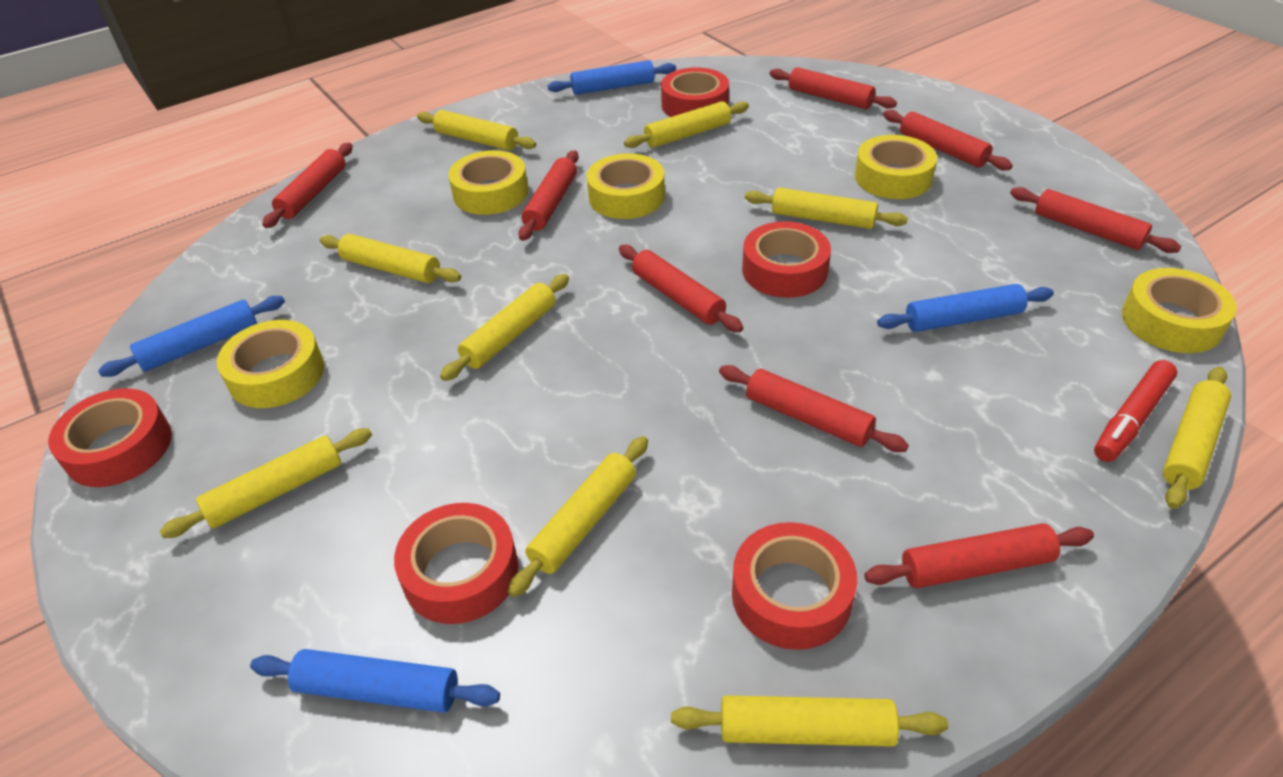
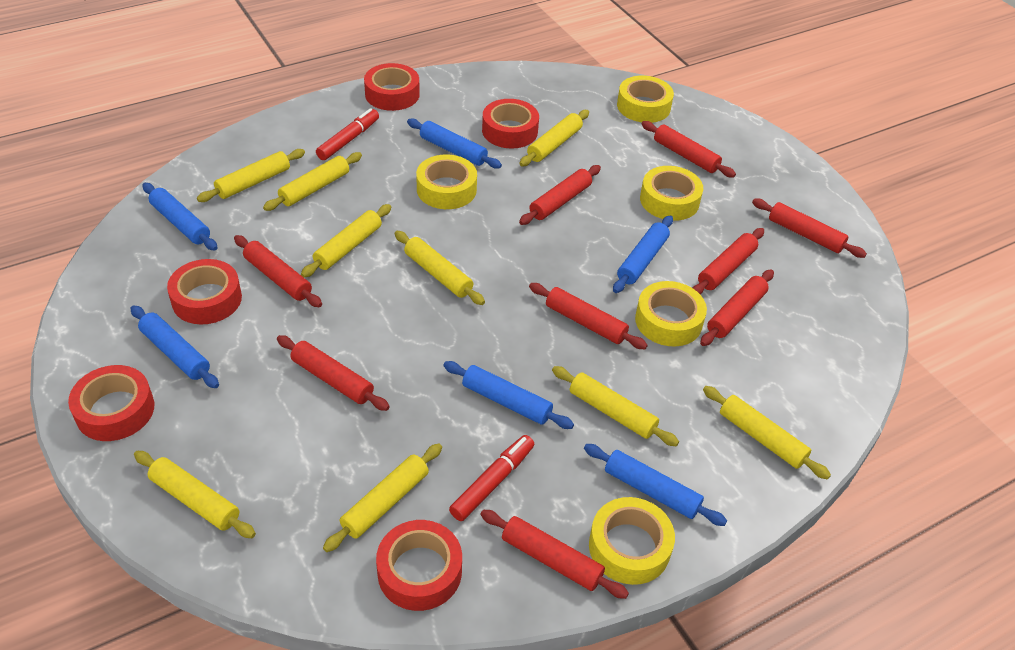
blue rolling pin: [98,296,285,377] [250,649,500,713] [548,60,676,95] [877,284,1054,332] = 4 -> [130,305,219,388] [142,183,218,251] [407,118,502,169] [443,361,574,429] [584,444,727,526] [613,215,673,293] = 6
red marker: [1094,360,1177,462] = 1 -> [316,108,379,160] [449,435,534,521] = 2
red rolling pin: [262,143,353,228] [518,150,579,241] [619,245,743,332] [719,365,909,452] [770,67,897,109] [864,523,1094,588] [883,110,1013,171] [1010,187,1181,253] = 8 -> [234,235,322,307] [277,335,390,411] [481,510,629,599] [519,165,601,225] [529,283,648,349] [642,121,736,178] [693,228,764,295] [700,269,774,346] [752,199,867,258] = 9

